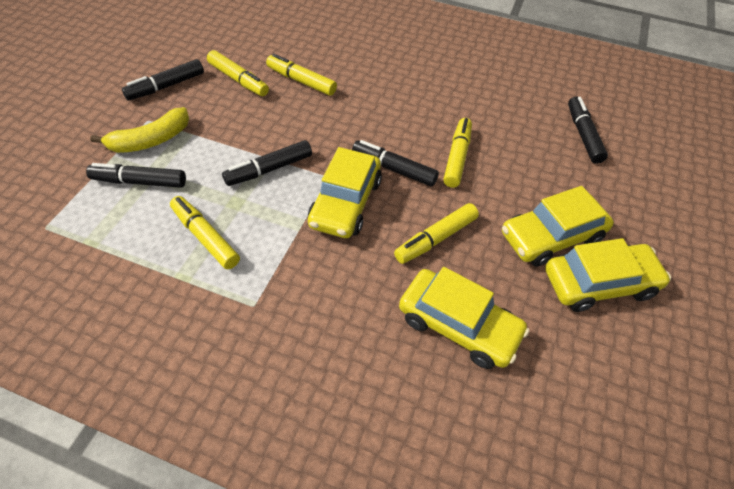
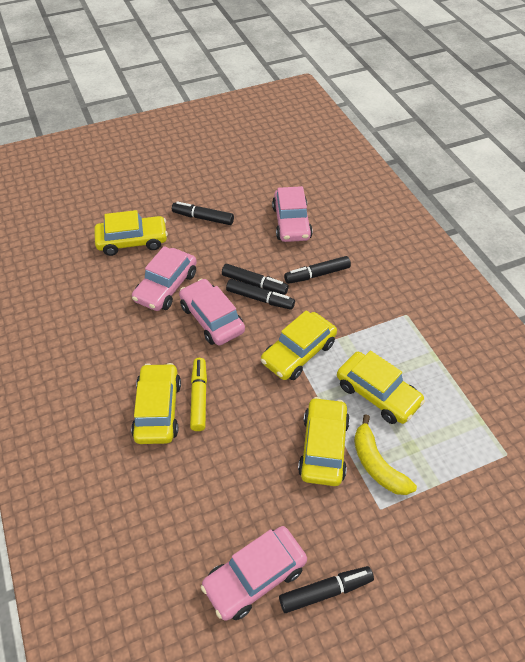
pink car: none = 0 -> [132,246,197,311] [179,279,245,345] [201,526,307,621] [272,186,313,242] = 4
yellow car: [308,147,382,238] [399,267,529,369] [502,186,614,267] [545,238,671,312] = 4 -> [94,210,168,256] [131,363,181,444] [261,310,337,380] [298,397,350,486] [337,351,425,424] = 5
yellow marker: [170,196,240,269] [207,50,269,96] [266,54,337,96] [394,203,479,264] [443,118,472,188] = 5 -> [190,358,207,431] = 1

